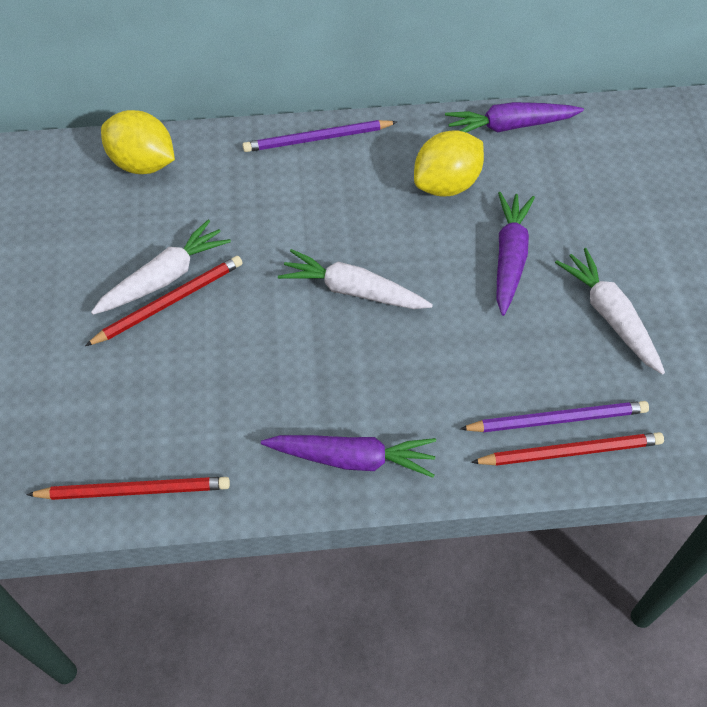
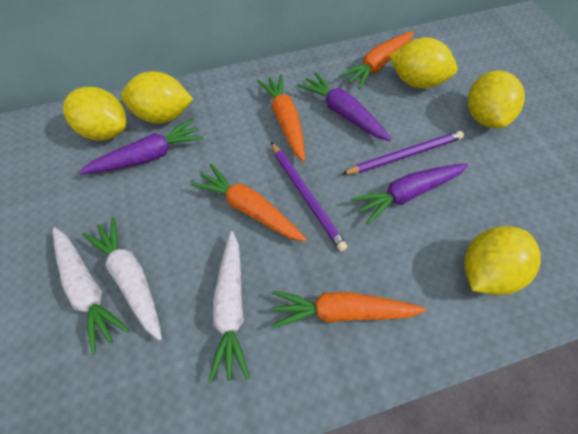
orange carrot: none = 0 -> [191,164,307,242] [257,74,305,162] [272,290,426,328] [339,31,414,89] = 4
red pencil: [26,477,230,500] [85,256,243,346] [471,432,664,466] = 3 -> none = 0
yellow lemon: [101,110,175,174] [414,130,484,196] = 2 -> [63,87,126,141] [121,71,193,124] [389,38,457,88] [464,226,540,295] [467,70,525,128] = 5

